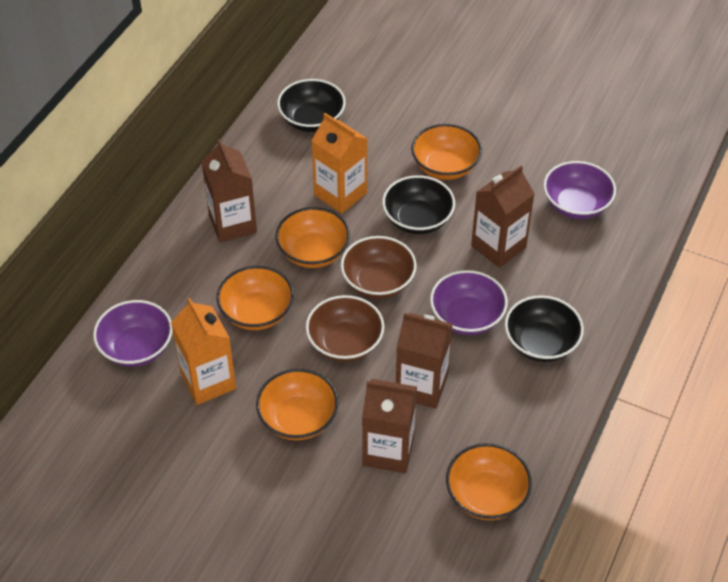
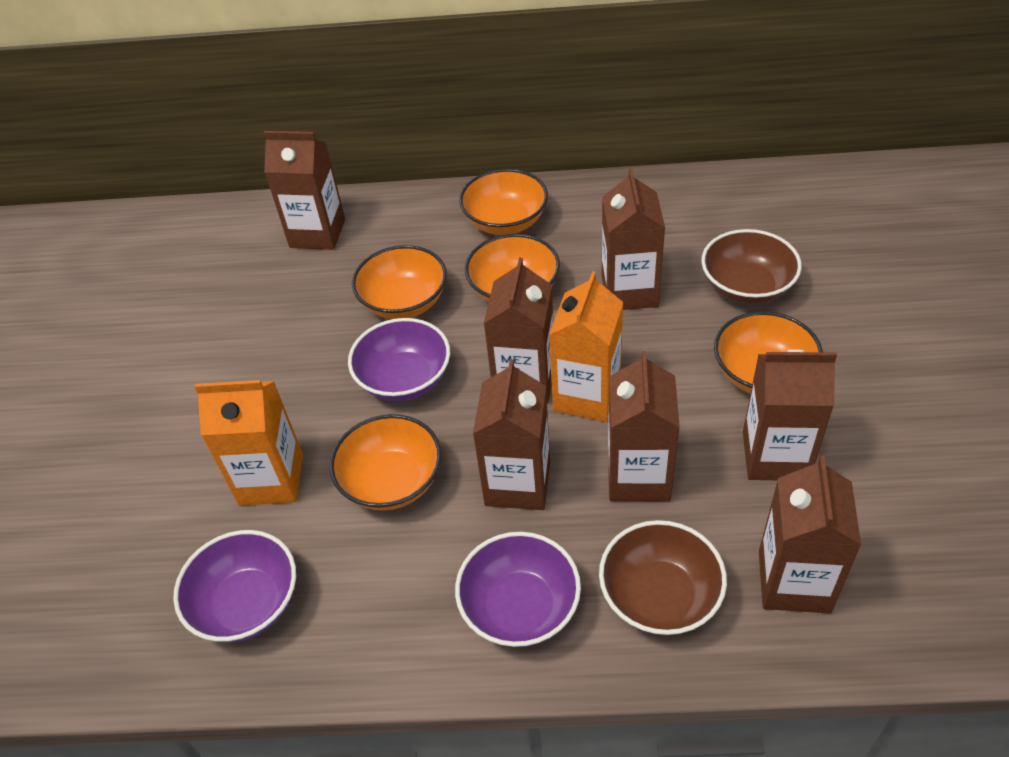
black bowl: [277,79,346,132] [382,175,455,234] [505,295,584,362] = 3 -> none = 0
brown carton: [201,139,257,243] [362,379,417,473] [396,313,453,409] [471,166,535,268] = 4 -> [263,131,345,250] [473,359,550,510] [484,257,553,404] [602,168,665,310] [608,351,680,501] [743,350,837,480] [759,455,861,613] = 7

